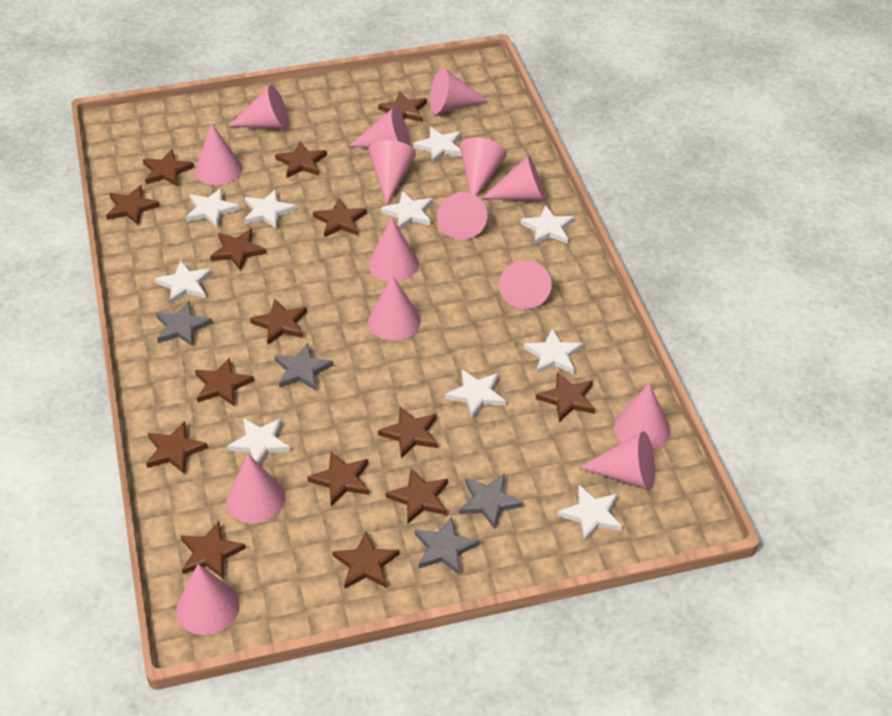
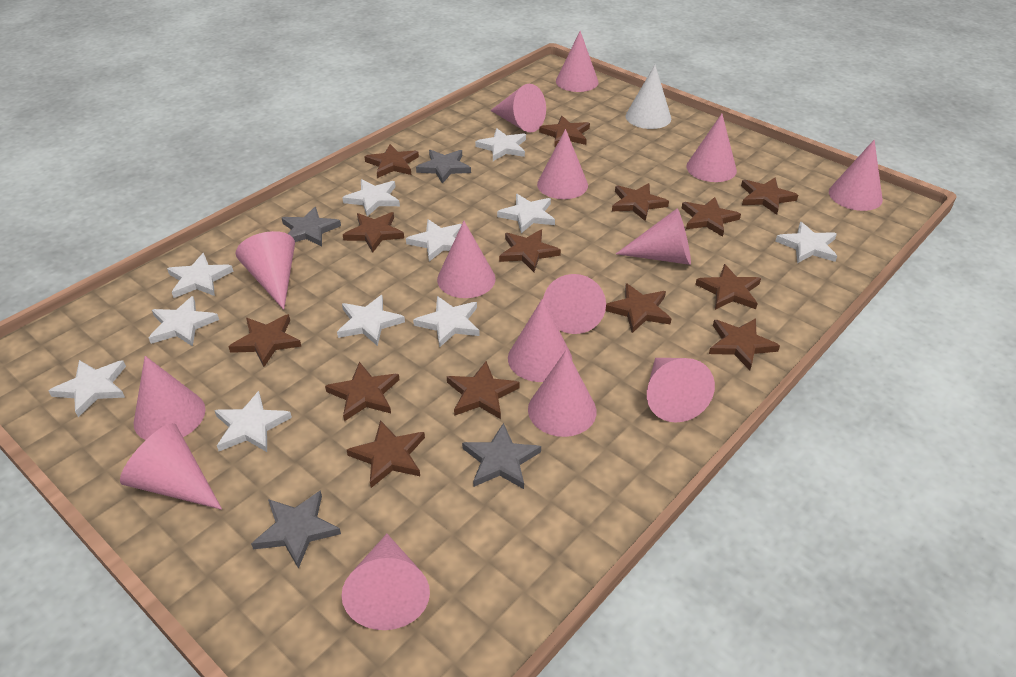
brown star: [106,185,160,225] [143,149,194,187] [146,421,208,474] [181,521,246,579] [195,358,254,406] [210,229,266,271] [250,299,307,345] [275,142,327,178] [307,452,369,506] [313,198,367,238] [332,532,400,589] [378,91,427,122] [378,407,438,459] [386,468,448,524] [536,372,595,422] = 15 -> [228,314,301,367] [325,362,400,421] [343,212,404,253] [347,420,425,488] [364,144,419,178] [447,361,520,419] [499,229,561,272] [539,116,590,147] [606,283,672,333] [612,183,669,221] [682,197,741,237] [695,264,761,310] [709,318,780,370] [741,177,798,215] = 14
white cone: none = 0 -> [626,65,671,129] = 1
white star: [155,260,212,304] [186,188,239,228] [227,418,291,465] [244,189,296,229] [381,191,433,230] [413,127,462,163] [445,370,506,419] [521,205,575,245] [524,329,583,374] [558,485,623,542] = 10 -> [49,360,126,417] [149,296,219,346] [167,253,233,298] [214,391,292,452] [337,295,405,346] [342,179,400,217] [406,219,462,261] [413,296,480,348] [475,128,526,161] [497,194,555,233] [775,222,837,263] = 11

